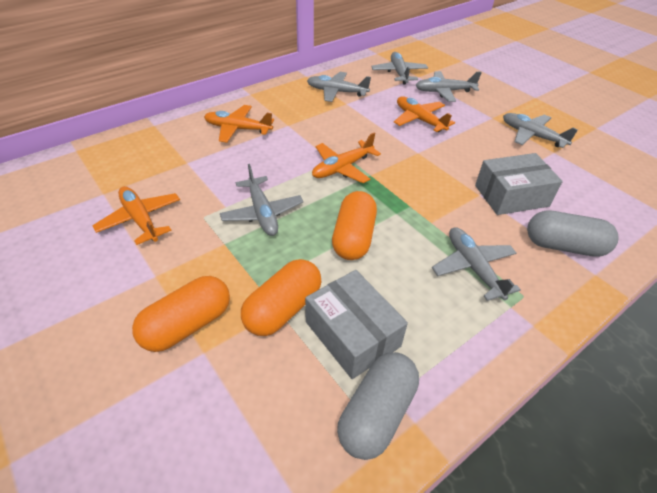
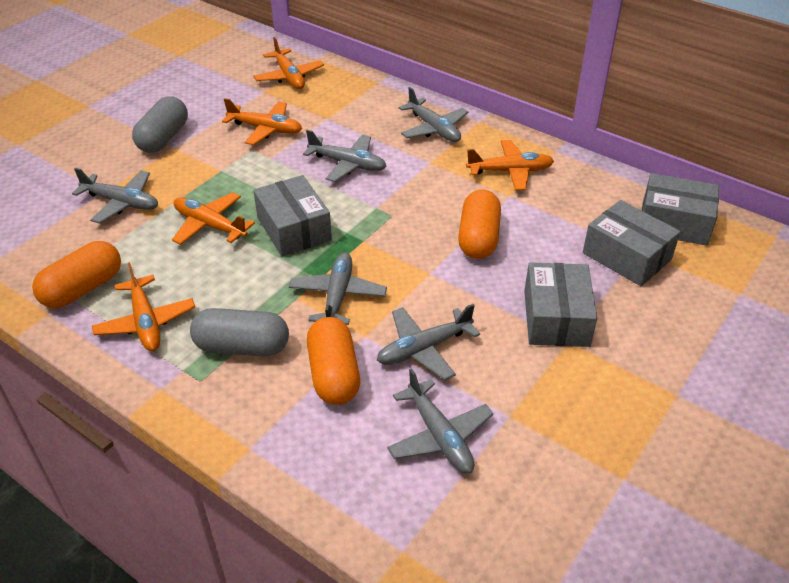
grey box: [305,270,408,379] [475,153,563,215] = 2 -> [253,175,332,257] [524,262,597,347] [583,200,680,286] [642,173,719,246] = 4
orange plane: [92,186,180,245] [204,105,274,143] [312,133,381,183] [394,96,455,132] = 4 -> [92,262,195,351] [172,192,255,245] [222,98,302,145] [254,37,324,89] [466,140,554,191] = 5

